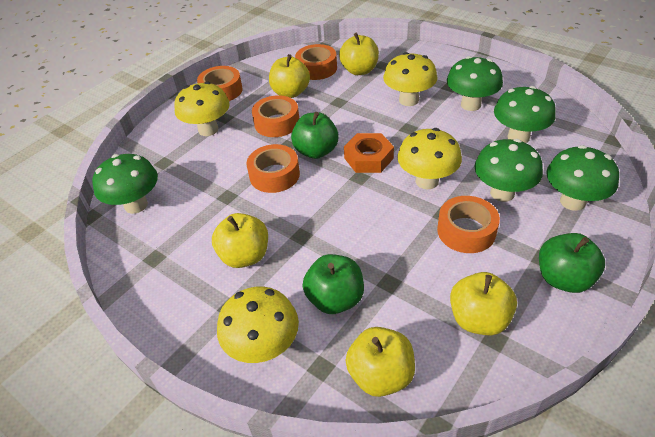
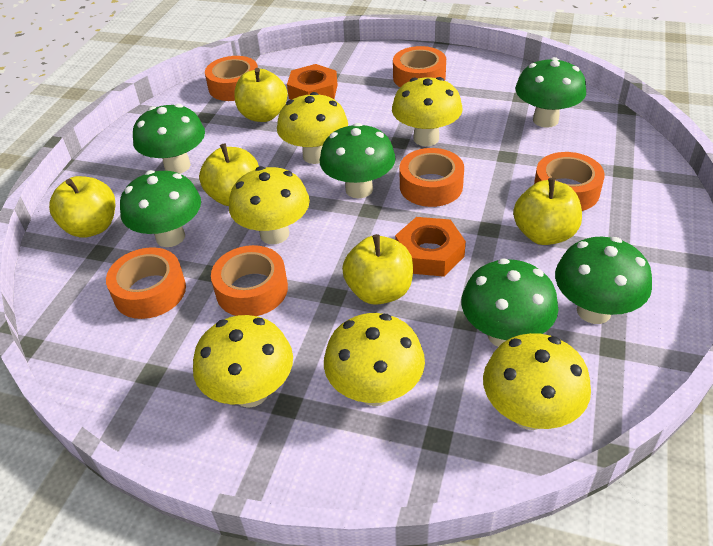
green apple: [291,112,339,159] [302,254,364,314] [539,233,605,293] = 3 -> none = 0
green mushroom: [92,154,158,214] [447,56,503,111] [474,139,543,202] [494,86,556,143] [546,145,619,211] = 5 -> [120,170,201,247] [133,104,205,174] [320,123,396,199] [461,258,558,347] [515,57,586,128] [555,237,652,324] = 6
orange nut: [344,133,394,173] = 1 -> [287,64,337,100] [395,217,466,277] = 2
orange tape: [197,66,243,101] [246,144,300,193] [252,95,299,137] [295,44,337,80] [437,196,500,253] = 5 -> [106,247,186,319] [205,56,258,101] [211,245,288,316] [393,46,446,88] [400,148,464,207] [534,152,605,211] = 6
yellow mushroom: [174,81,230,136] [217,287,299,363] [383,52,437,106] [397,128,462,189] = 4 -> [193,315,293,408] [229,166,310,244] [277,92,348,164] [324,313,425,406] [392,77,463,146] [483,333,591,430] = 6

